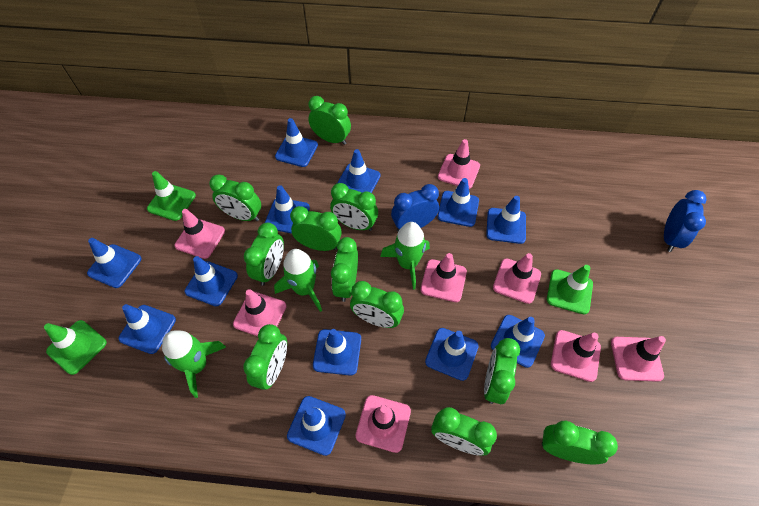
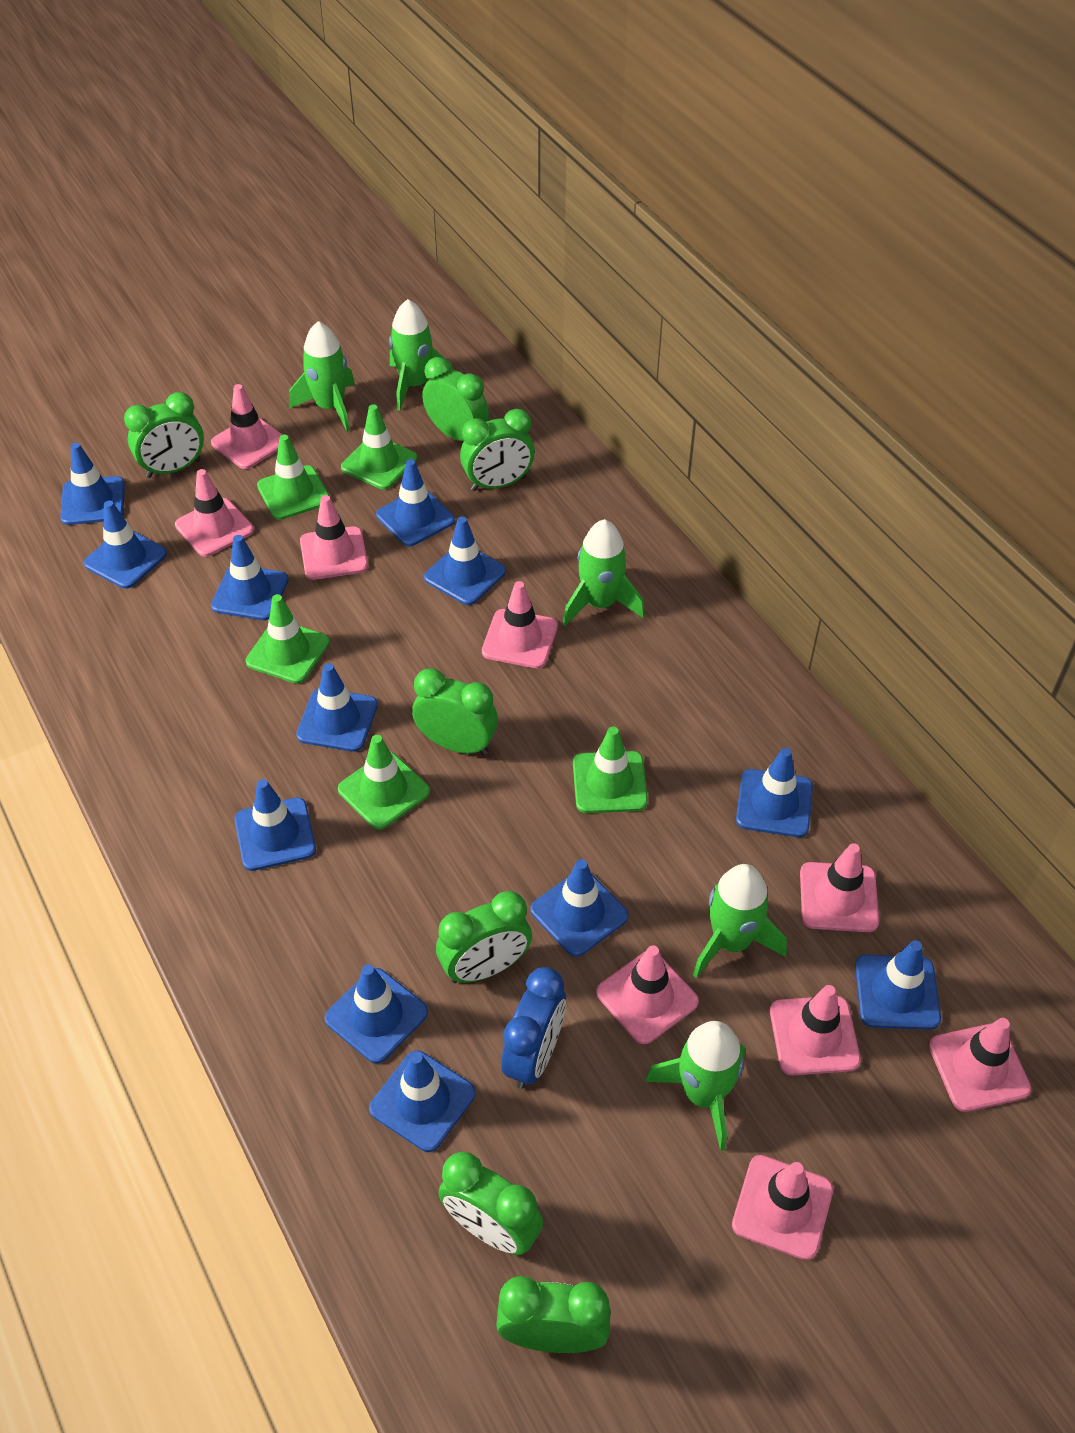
blue clock: [391,184,439,232] [664,190,707,252] = 2 -> [501,967,566,1089] = 1
green clock: [209,174,261,221] [243,324,287,390] [244,223,284,286] [290,206,342,251] [308,96,351,145] [330,183,378,231] [331,237,358,302] [350,281,404,328] [431,407,497,456] [484,338,520,404] [542,421,618,464] = 11 -> [124,392,204,478] [412,668,498,755] [422,357,489,441] [436,891,532,983] [438,1152,543,1255] [460,409,535,491] [496,1276,611,1353] = 7
green rocket: [162,330,226,398] [274,249,322,312] [380,222,430,290] = 3 -> [289,321,355,432] [389,299,453,411] [563,519,645,626] [645,1021,745,1151] [693,864,787,978] = 5
green traffic cone: [44,320,107,375] [147,171,196,221] [547,265,593,315] = 3 -> [246,594,330,684] [257,434,330,520] [338,735,430,830] [341,404,417,489] [573,726,648,813] = 5
pink traffic cone: [175,209,225,259] [233,289,287,336] [356,395,411,453] [420,253,467,302] [438,139,480,189] [493,253,541,304] [551,330,601,382] [611,336,666,382] = 8 -> [175,469,254,557] [211,384,283,469] [300,495,368,580] [482,581,558,668] [596,945,699,1044] [732,1155,833,1260] [770,985,861,1075] [800,843,879,932] [929,1018,1031,1112] = 9

